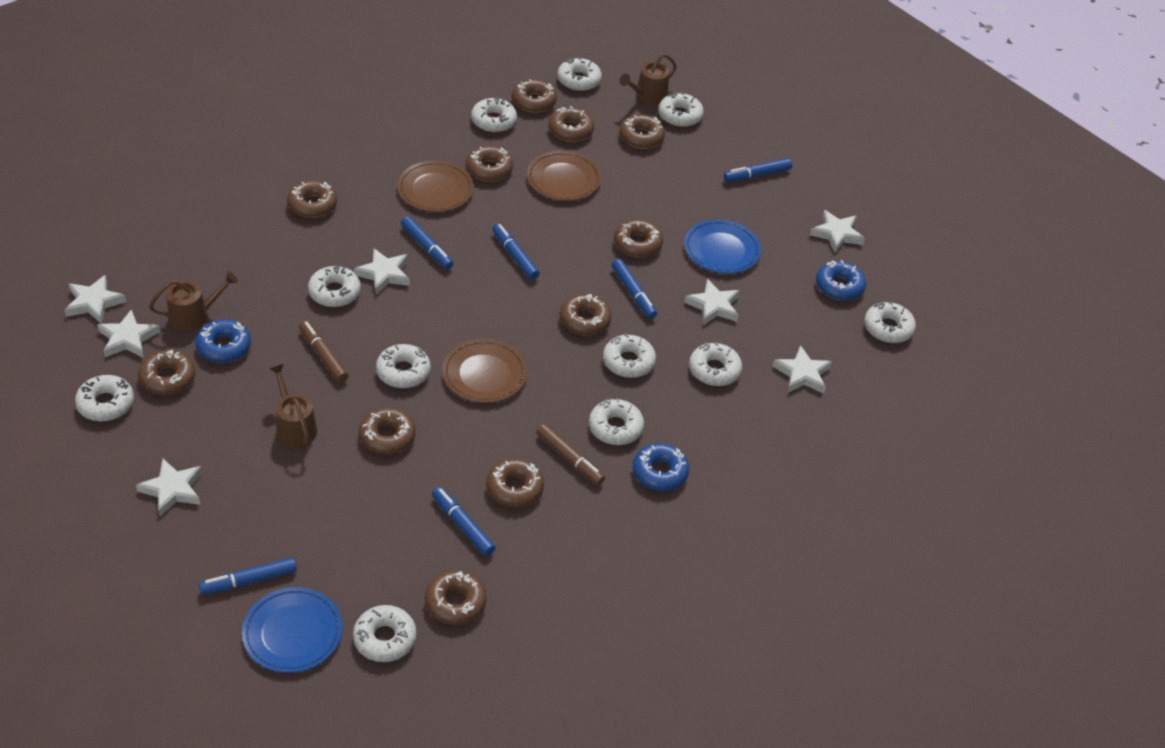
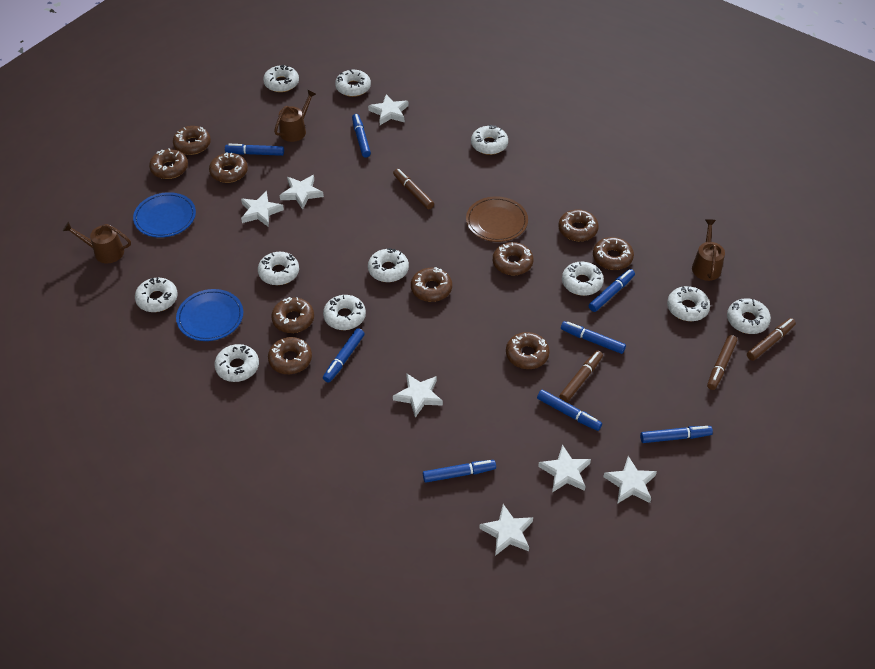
blue donut: [195,319,251,363] [633,443,689,491] [816,260,866,301] = 3 -> none = 0
blue marker: [199,558,297,595] [401,216,453,269] [432,487,496,556] [492,224,540,280] [612,259,657,319] [724,158,792,182] = 6 -> [225,144,284,156] [323,328,365,383] [352,114,371,157] [423,460,496,483] [537,390,602,431] [561,321,626,354] [589,269,635,312] [640,426,713,443] = 8
brown donut: [138,350,195,395] [287,180,337,218] [359,407,416,455] [425,570,487,625] [466,146,513,182] [486,458,544,508] [512,79,557,113] [548,106,594,142] [559,294,612,335] [614,219,663,258] [619,114,665,149] = 11 -> [149,148,188,179] [173,126,211,155] [209,153,248,183] [268,337,312,374] [271,297,314,333] [411,267,452,302] [493,242,533,276] [506,332,550,369] [558,209,599,241] [593,237,634,270] = 10
brown marker: [299,321,349,383] [536,424,605,485] = 2 -> [393,169,434,209] [559,351,603,402] [707,335,737,390] [747,318,796,361] = 4
brown plate: [397,161,474,212] [442,339,527,403] [527,151,601,201] = 3 -> [466,196,528,242] = 1

